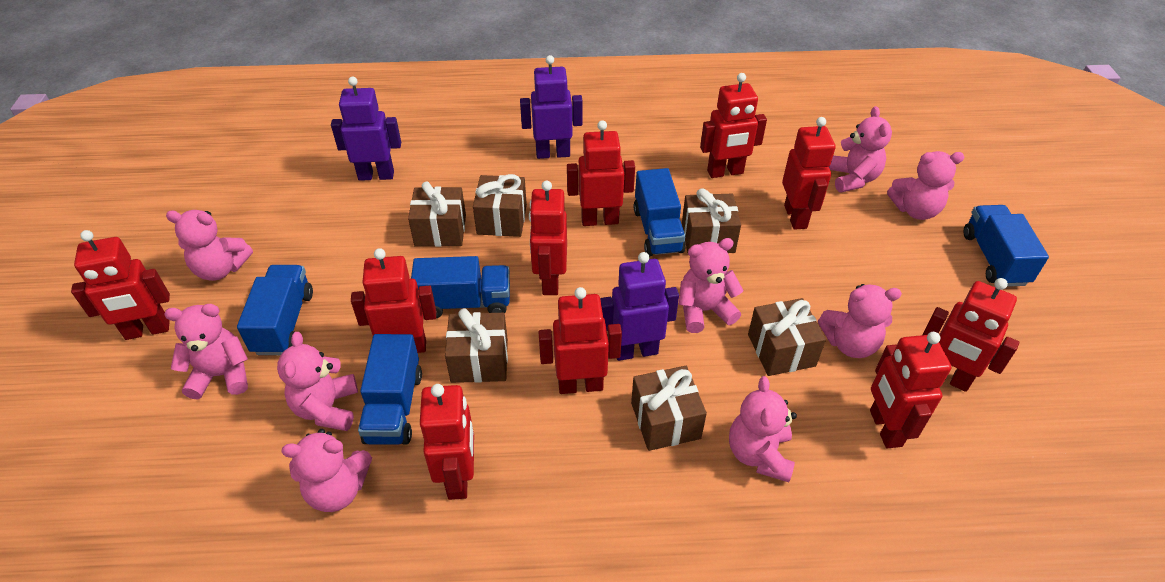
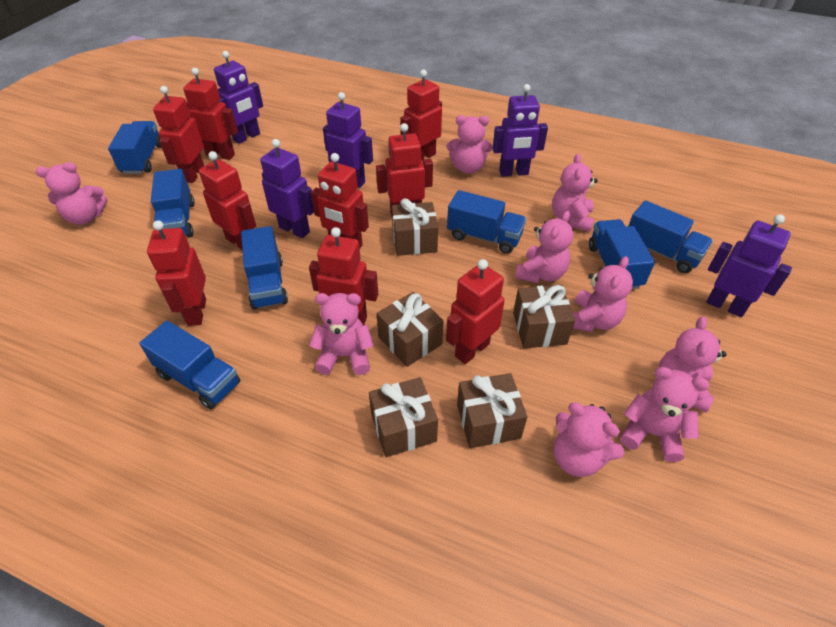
blue truck: [237,265,313,355] [358,334,422,445] [411,256,510,318] [634,168,686,256] [963,205,1049,287] = 5 -> [108,121,162,174] [139,321,240,409] [151,169,195,237] [241,226,288,310] [447,190,526,254] [589,219,655,289] [629,200,713,273] = 7
brown gift: [408,181,466,247] [445,308,508,383] [473,174,527,237] [631,366,707,451] [682,188,741,253] [748,298,826,376] = 6 -> [369,377,438,457] [376,292,443,367] [392,198,438,256] [457,373,527,448] [513,285,575,348] = 5
purple robot: [331,77,401,181] [520,55,583,159] [600,252,679,361] = 3 -> [214,51,263,144] [260,139,314,238] [323,92,373,188] [493,84,548,177] [706,214,792,317] = 5
red robot: [71,230,170,340] [351,248,436,353] [420,384,474,500] [529,181,567,295] [539,287,622,394] [567,120,635,226] [700,73,767,178] [782,117,836,230] [870,332,952,449] [922,278,1019,392] = 10 -> [147,220,206,326] [153,86,204,183] [183,68,238,160] [199,151,256,250] [309,227,378,326] [311,153,369,248] [376,123,433,216] [400,70,442,161] [446,259,505,364] = 9

